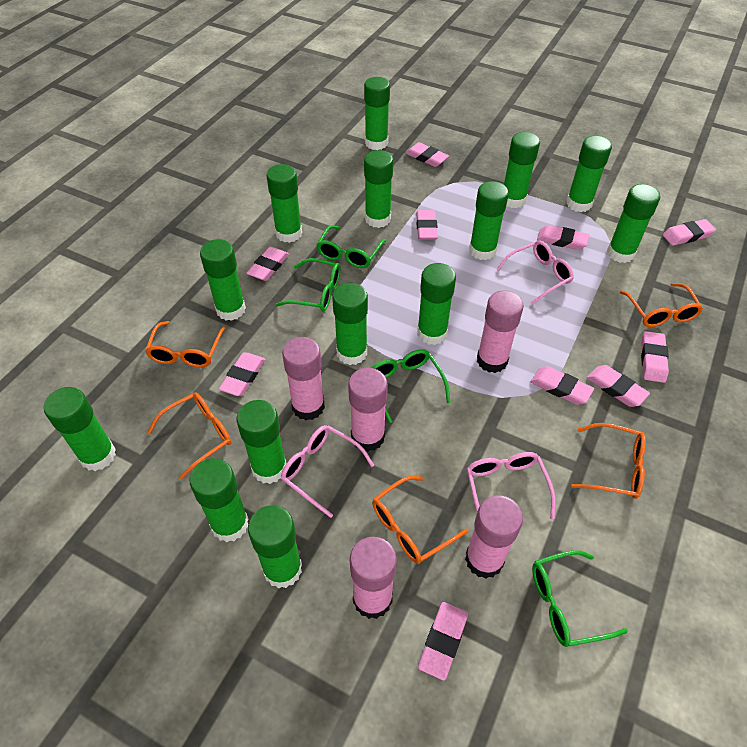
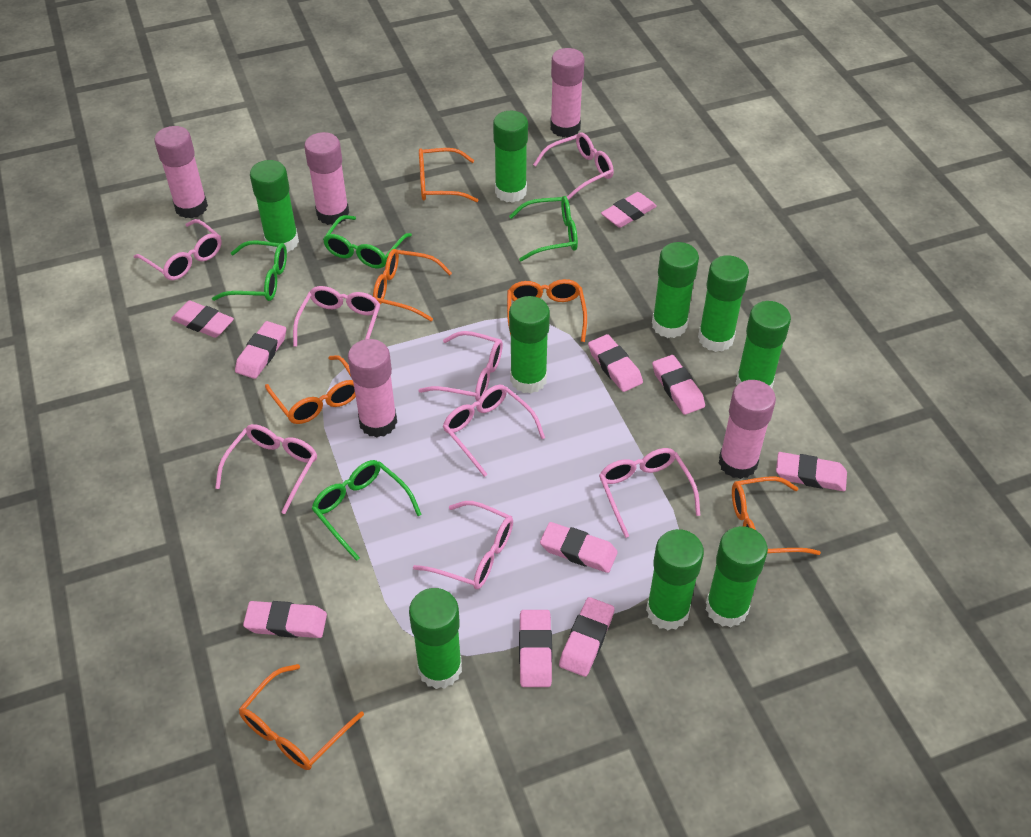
green glue stick: [44,387,116,471] [190,458,248,542] [200,239,246,321] [237,400,287,484] [248,505,302,588] [267,164,302,243] [332,283,368,365] [364,77,390,150] [364,150,393,228] [417,263,456,345] [469,181,509,260] [504,132,540,208] [566,136,612,212] [607,184,660,263] = 14 -> [250,160,299,253] [409,588,462,689] [493,111,528,203] [509,296,550,394] [646,529,704,630] [652,242,699,338] [698,255,749,352] [706,526,768,627] [735,301,791,388] = 9
orange glasses: [145,321,226,368] [147,392,232,480] [372,476,468,564] [571,423,646,499] [620,283,703,327] = 5 -> [239,664,364,770] [265,355,356,424] [373,249,452,321] [419,148,478,202] [507,279,587,342] [732,477,821,555] = 6
pink glasses: [281,425,374,518] [467,452,555,519] [497,241,574,305] = 3 -> [134,219,222,280] [215,424,317,514] [293,286,380,347] [413,501,513,589] [418,331,503,401] [443,384,545,477] [533,132,614,200] [599,448,700,538] = 8

